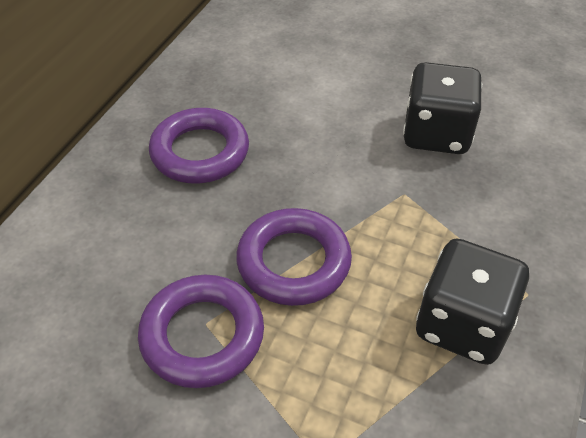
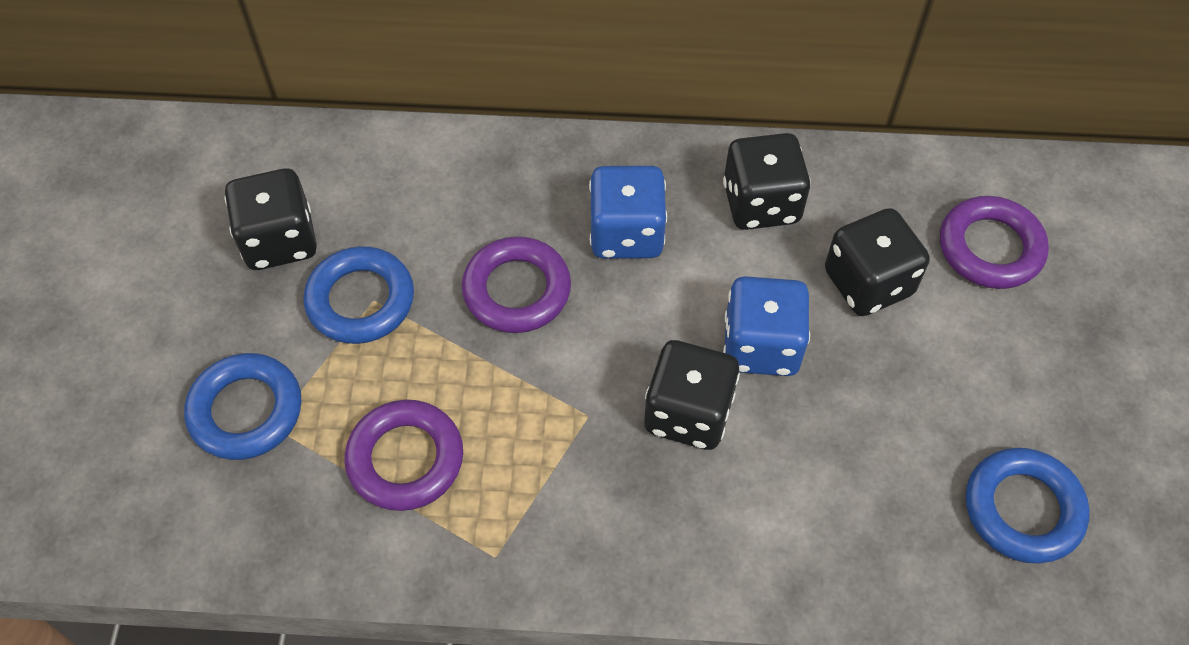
black dice: [403,62,482,154] [416,239,529,365] = 2 -> [225,168,317,270] [644,340,740,450] [723,133,811,230] [825,208,930,316] = 4
blue dice: none = 0 -> [589,166,667,259] [723,276,810,376] = 2
blue ring: none = 0 -> [184,353,302,460] [303,246,414,344] [966,448,1090,563] = 3

